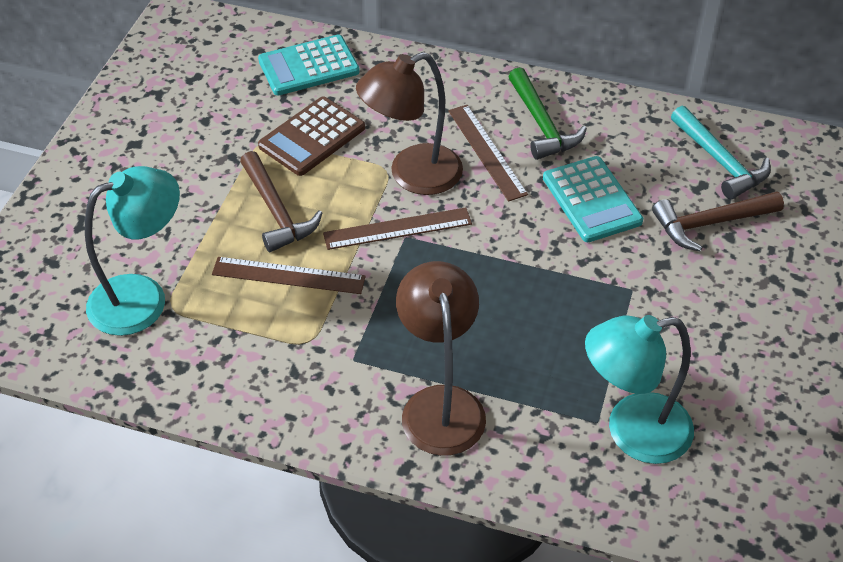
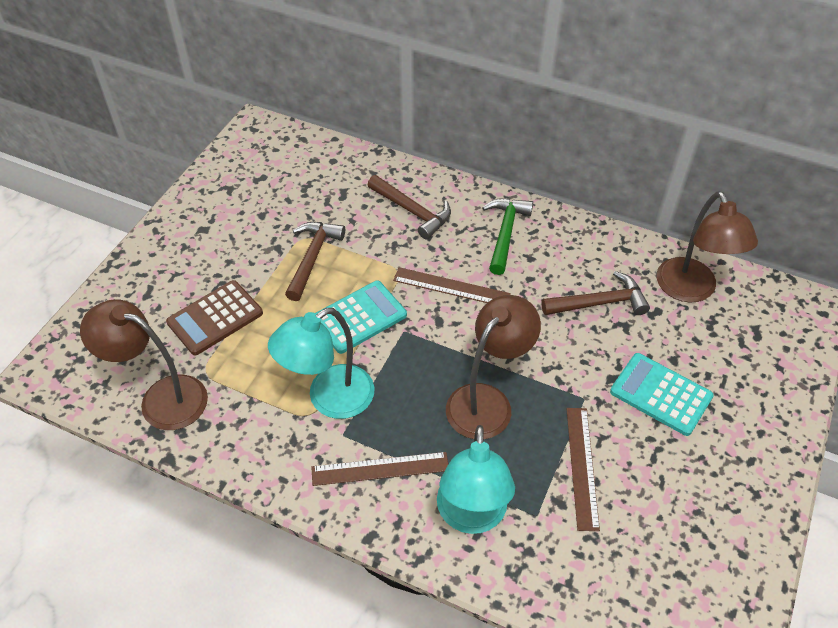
brown hammer: [240,151,322,252] [652,191,784,251] = 2 -> [285,222,345,301] [367,175,451,239] [542,271,650,315] = 3
brown lamp: [356,52,463,195] [396,261,486,456] = 2 -> [80,299,208,430] [446,295,541,440] [657,191,758,302] = 3
turquoise hammer: [671,106,771,199] = 1 -> none = 0

